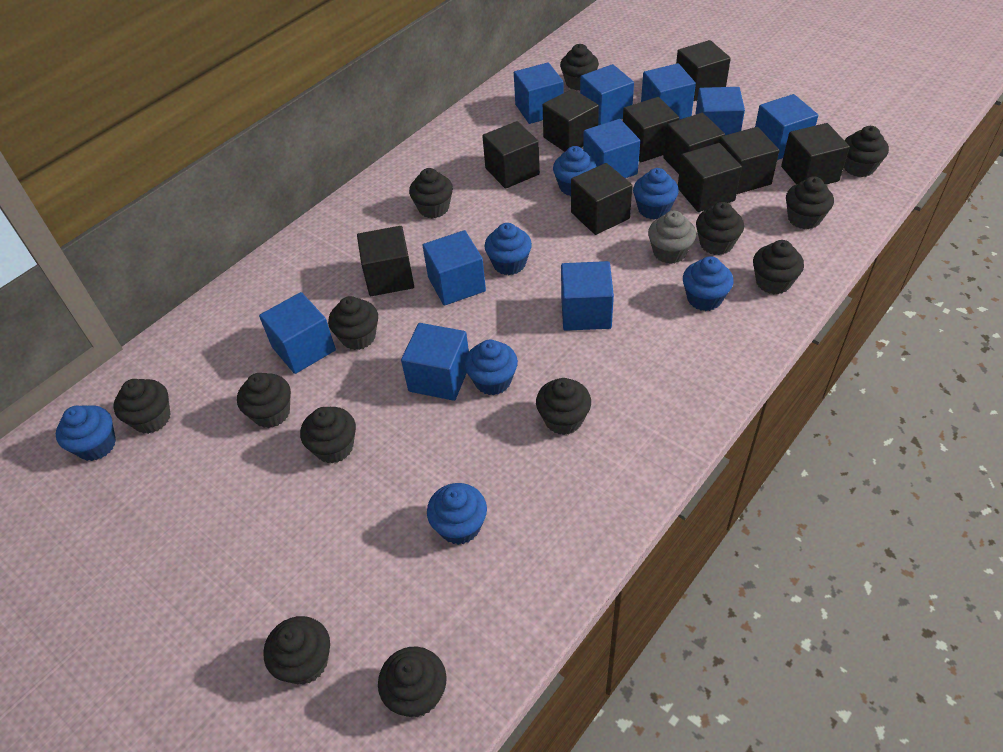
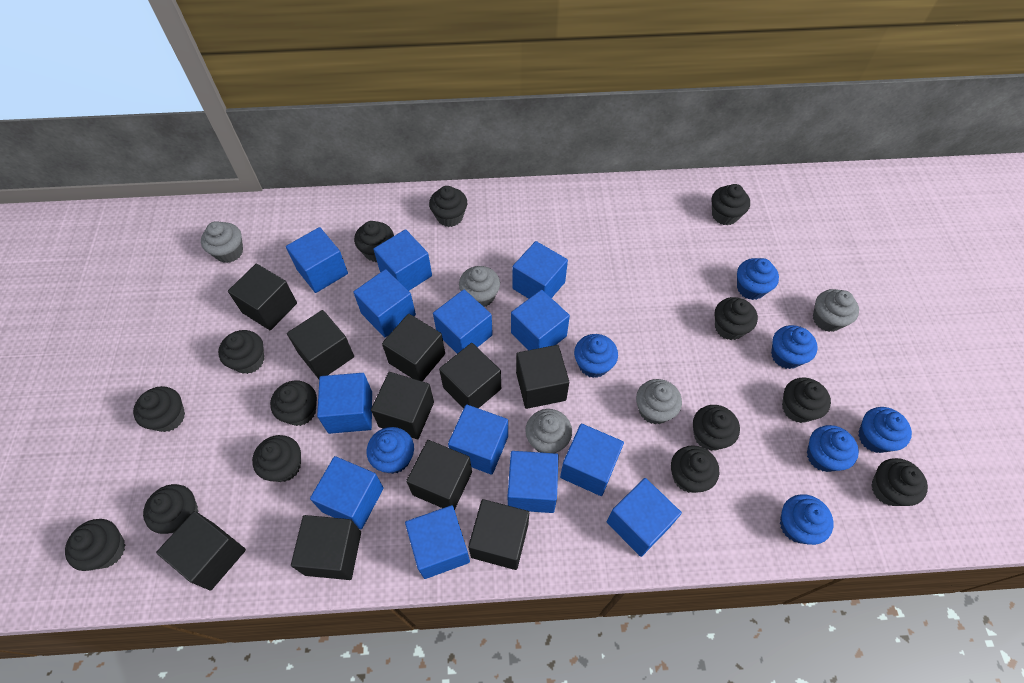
black cupcake: [113,379,170,434] [237,373,291,428] [263,616,330,685] [300,407,356,464] [328,296,378,350] [378,647,447,717] [409,168,453,218] [536,378,591,435] [560,44,599,90] [696,202,744,255] [753,240,804,294] [786,176,834,229] [844,126,889,177] = 13 -> [65,519,125,571] [133,386,185,432] [143,484,199,534] [218,330,264,374] [252,435,301,482] [270,380,317,426] [354,221,394,262] [429,186,467,227] [671,445,719,493] [693,405,740,451] [712,184,750,225] [715,297,758,340] [782,378,831,423] [871,458,928,506] = 14
blue cube: [259,292,336,374] [401,323,469,401] [422,230,486,306] [514,63,564,124] [561,261,614,331] [580,64,634,125] [583,119,640,178] [641,63,696,120] [695,87,745,135] [755,94,818,160] = 10 -> [286,227,348,293] [310,456,384,529] [317,373,372,434] [353,269,416,337] [373,229,432,291] [405,505,470,579] [433,290,493,354] [448,404,508,475] [508,451,558,513] [511,290,570,350] [512,241,568,299] [560,424,624,496] [607,478,682,557] = 13
grey cupcake: [648,211,696,264] = 1 -> [201,221,243,263] [459,266,500,307] [525,409,572,453] [636,379,682,424] [813,289,859,332] = 5

